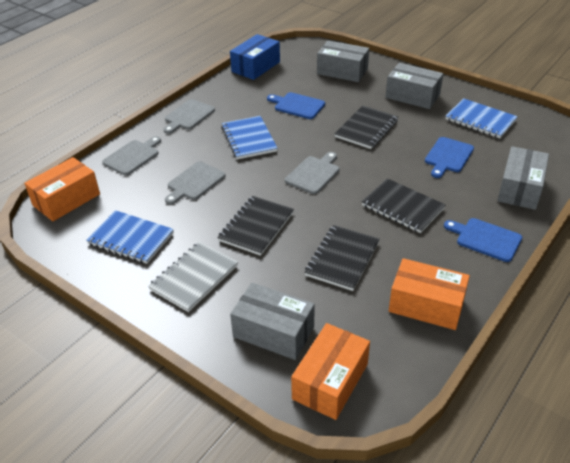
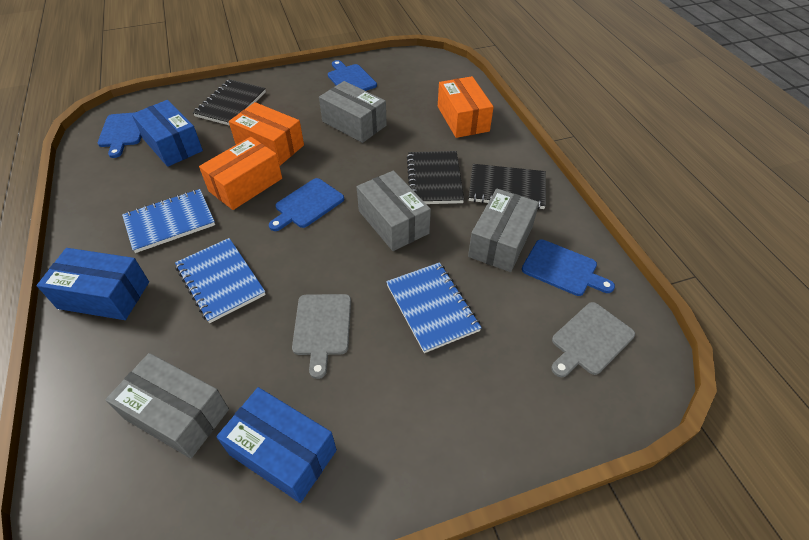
black notebook: [217,196,294,256] [305,225,380,291] [334,105,398,149] [362,178,446,233] = 4 -> [193,79,266,126] [407,151,464,204] [469,164,546,209] = 3
blue box: [230,34,280,80] = 1 -> [37,248,149,320] [132,100,203,167] [216,387,337,503] = 3
blue cutting board: [267,92,325,119] [425,137,474,178] [444,218,522,262] = 3 -> [98,112,142,158] [269,178,344,231] [328,60,377,91] [522,239,615,296] = 4
grey cutting board: [102,136,161,175] [163,99,215,134] [165,161,225,204] [285,152,339,194] = 4 -> [292,294,351,379] [551,302,635,377] = 2
grey notebook: [148,242,238,312] = 1 -> none = 0

